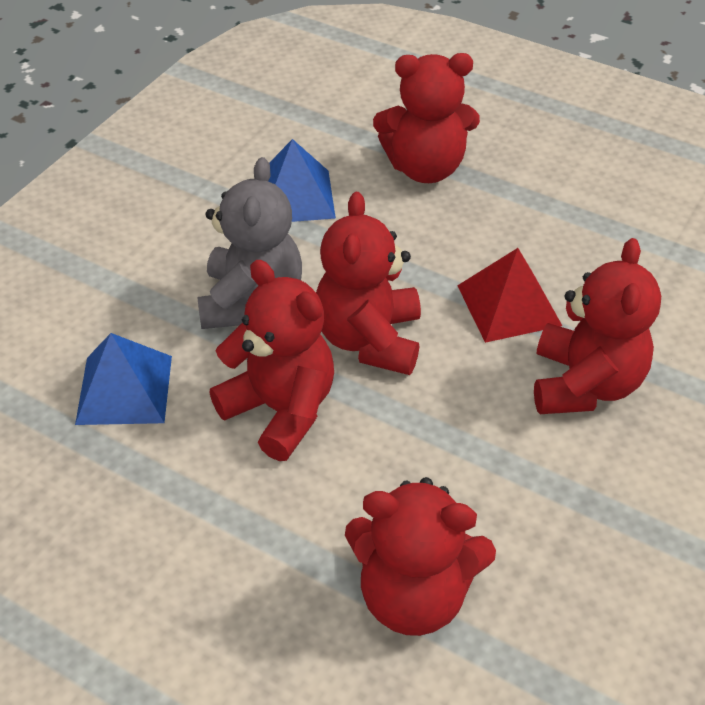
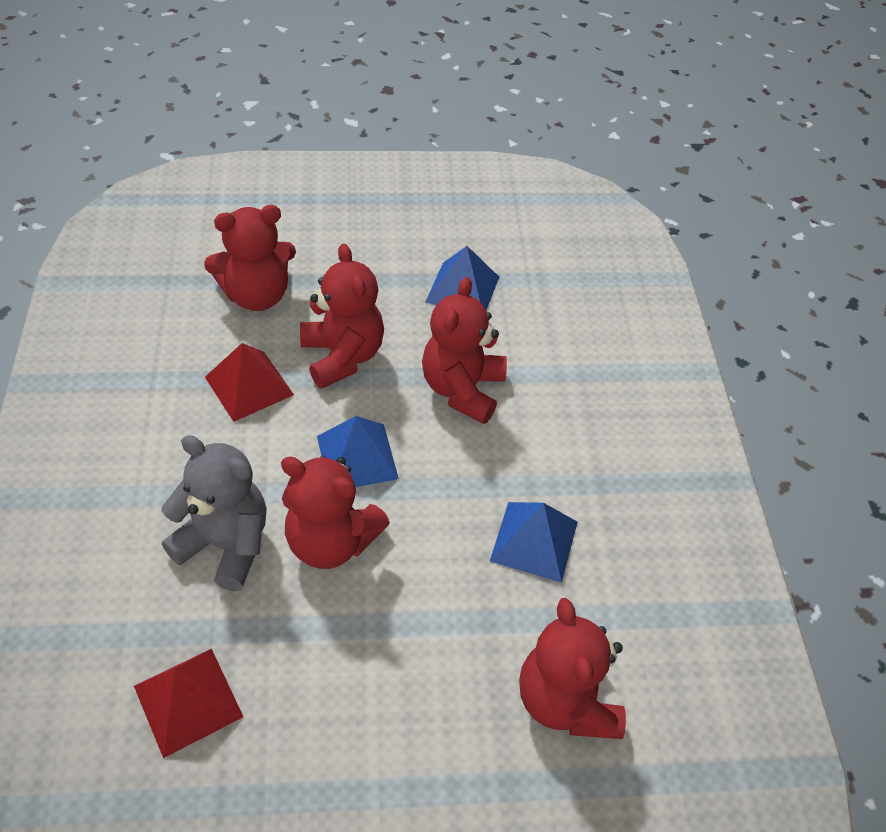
blue pyramid: [75,333,172,425] [268,139,336,222] = 2 -> [317,416,399,487] [426,246,499,310] [490,502,578,583] = 3
red pyramid: [457,248,562,343] = 1 -> [134,649,243,758] [205,343,294,422] = 2

